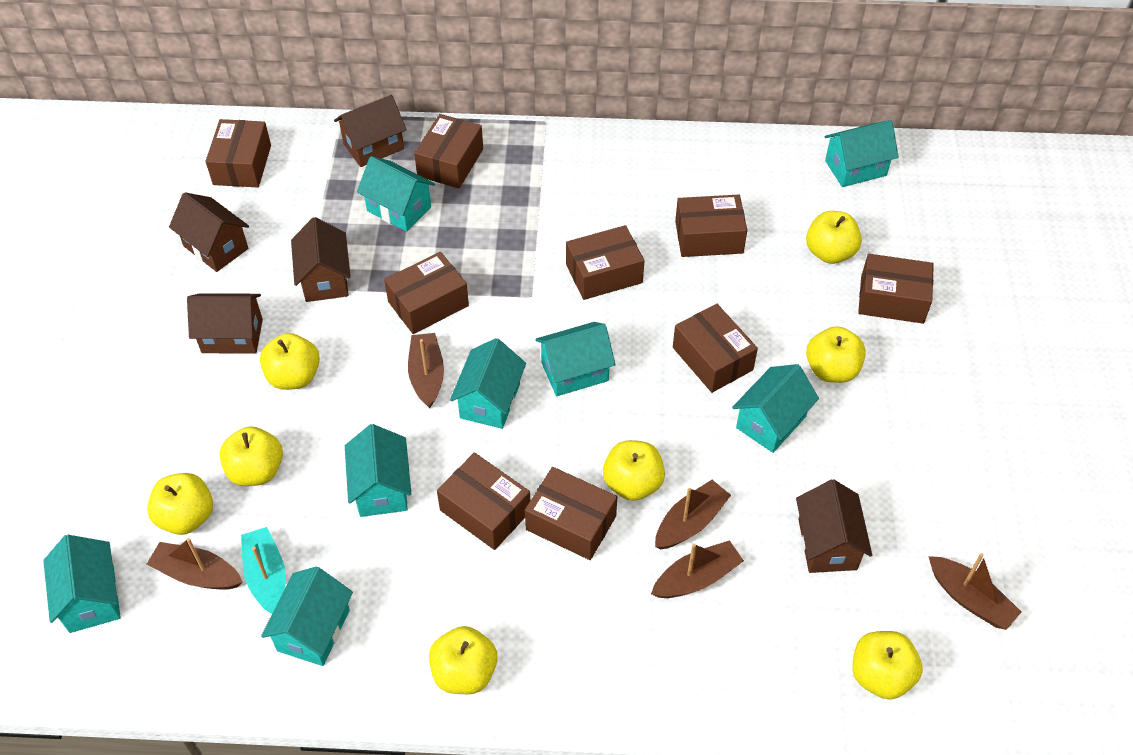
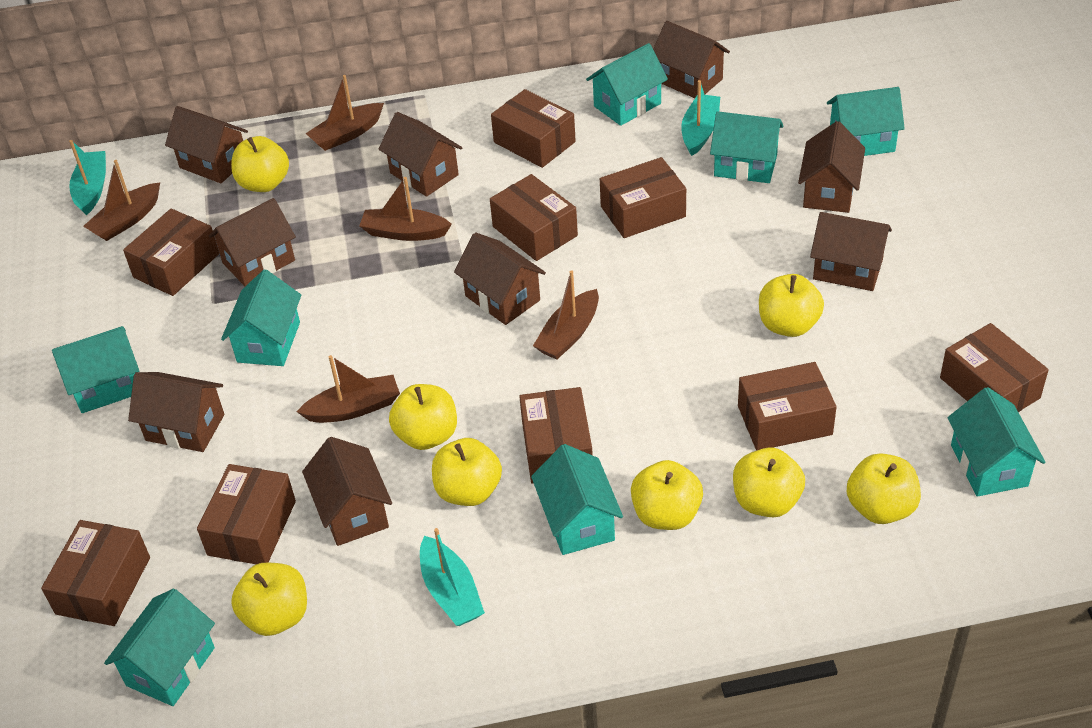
brown house: [169,192,249,272] [187,293,263,354] [291,217,351,302] [334,95,407,167] [796,479,872,573] = 5 -> [128,372,225,452] [165,106,248,183] [209,198,296,286] [302,437,392,546] [379,112,462,197] [454,232,546,325] [653,21,730,98] [798,121,865,213] [810,212,892,291] = 9
turquoise boat: [241,527,286,614] = 1 -> [69,140,106,215] [420,528,485,626] [681,80,720,156] = 3

